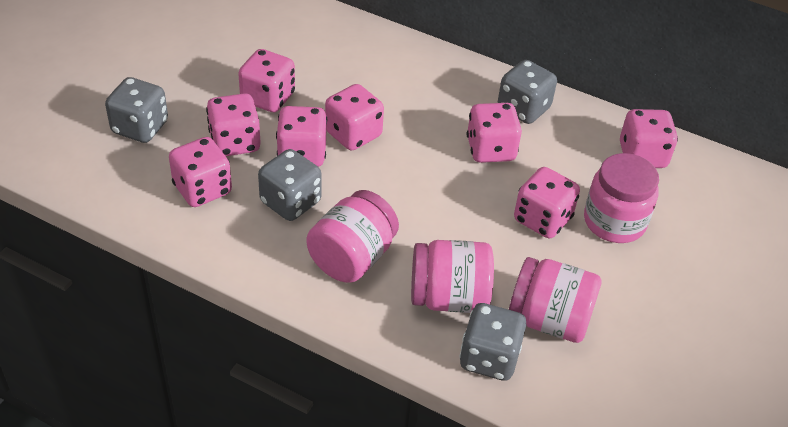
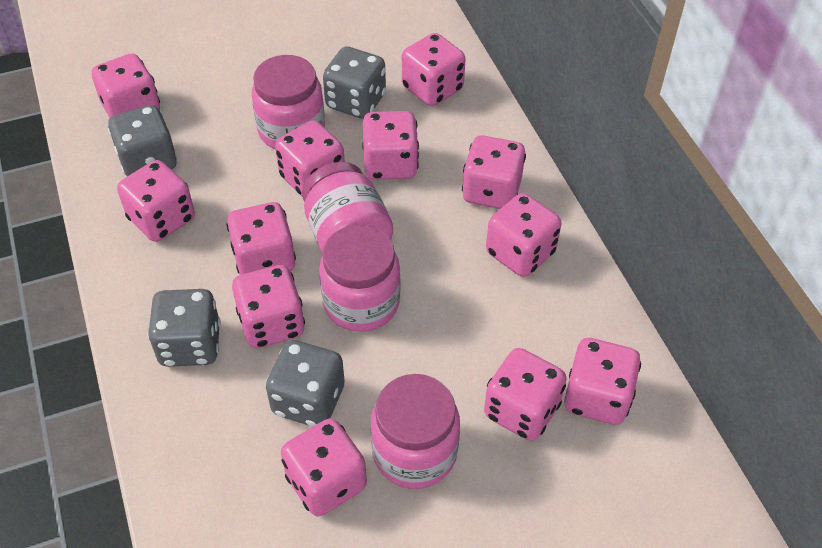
pink dice: [169,137,232,207] [206,93,261,156] [238,49,295,112] [276,106,327,167] [325,84,384,150] [467,103,522,163] [514,167,580,238] [620,109,678,168] = 8 -> [92,53,160,118] [117,160,195,242] [226,202,296,275] [232,265,305,348] [275,120,345,196] [281,418,367,517] [362,111,419,180] [402,33,466,106] [462,135,526,209] [484,348,567,441] [486,193,561,277] [564,338,641,425] = 12

